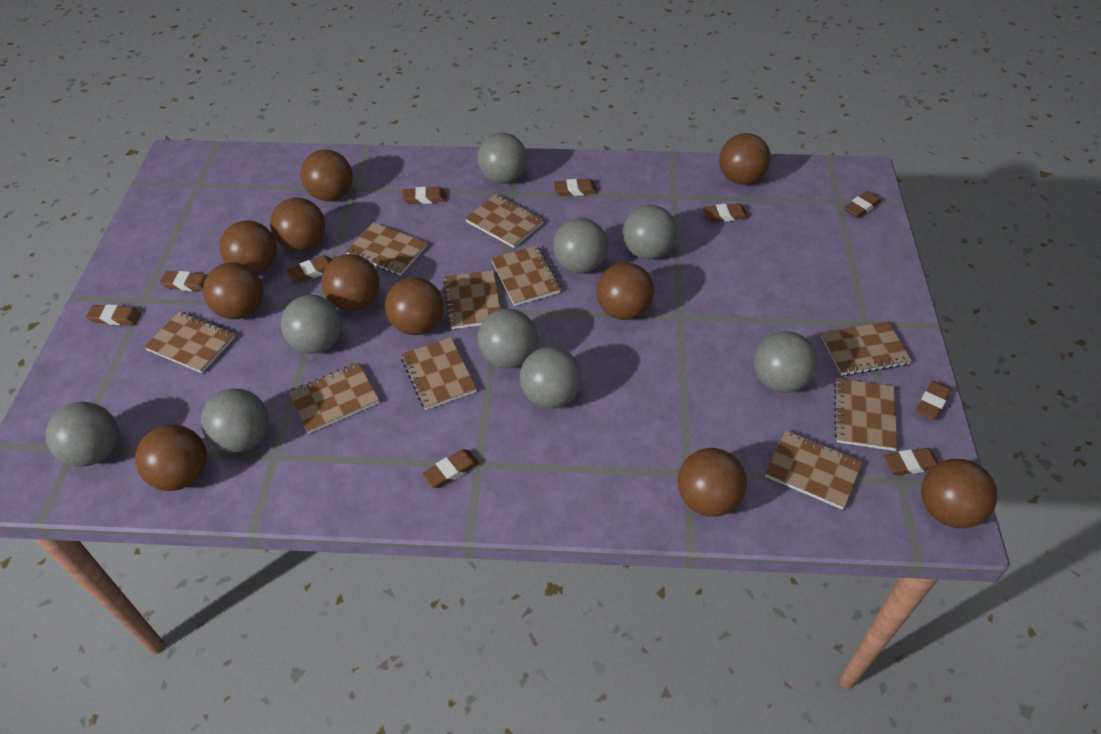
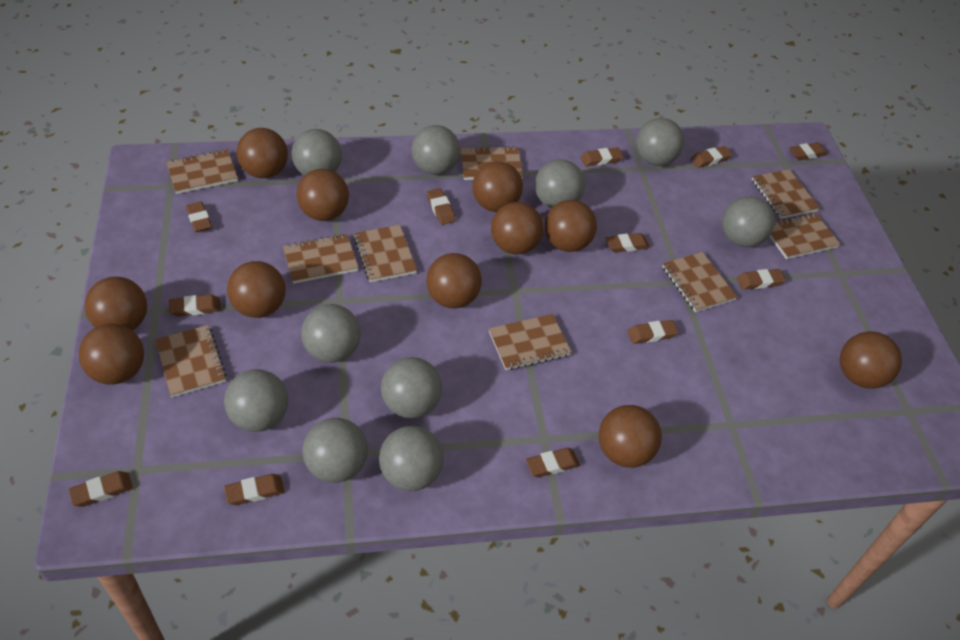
brown eraser: [86,304,141,325] [160,271,207,291] [287,255,332,283] [402,187,447,204] [422,449,479,488] [554,179,598,196] [703,203,749,222] [844,191,881,218] [883,448,939,476] [916,381,951,420] = 10 -> [69,471,133,507] [169,294,221,317] [186,202,212,232] [224,474,284,505] [427,188,455,225] [526,448,580,477] [580,147,623,166] [606,233,650,253] [627,320,678,344] [690,146,732,168] [737,269,786,290] [789,142,827,160] = 12
brown notebook: [144,311,235,373] [288,363,379,433] [345,222,427,276] [401,337,477,410] [443,270,500,329] [465,194,544,248] [491,245,561,306] [765,430,863,510] [821,321,912,376] [834,378,898,451] = 10 -> [155,325,227,397] [166,149,238,194] [283,234,359,284] [353,225,417,282] [460,146,524,180] [489,314,572,370] [662,252,737,312] [752,169,820,219] [769,213,841,259] = 9
grey ball: [45,402,118,467] [201,388,269,453] [281,295,342,354] [477,309,537,368] [478,133,527,184] [520,347,582,409] [553,218,608,273] [623,205,677,259] [754,331,818,393] = 9 -> [224,369,288,432] [291,129,342,176] [301,304,361,363] [302,418,368,483] [379,426,444,491] [381,357,442,418] [411,125,460,175] [535,159,585,208] [636,118,684,166] [722,196,775,247] = 10

